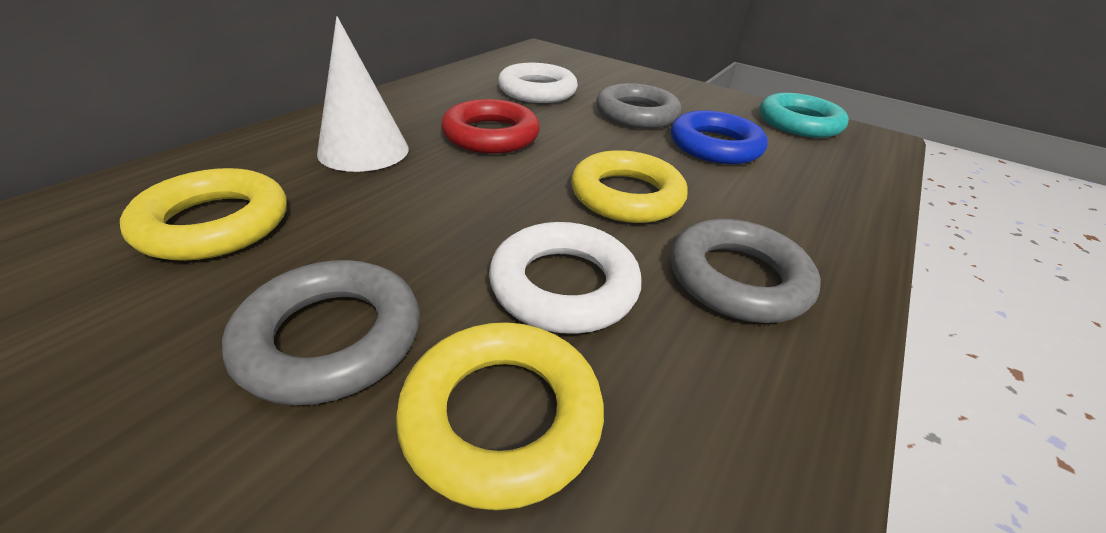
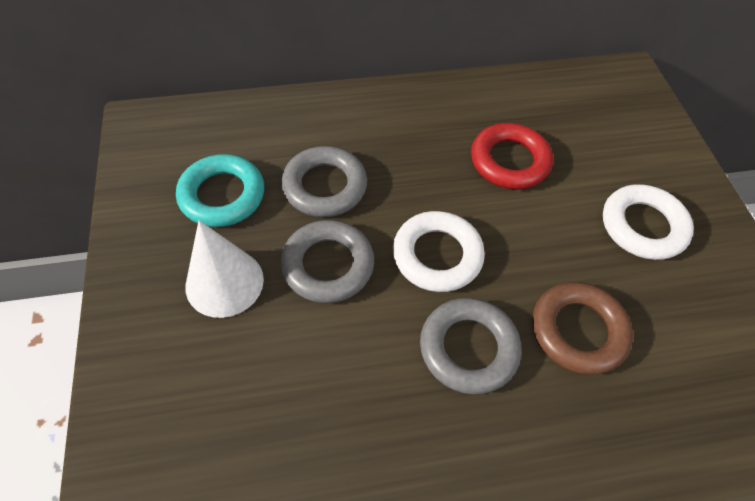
blue ring: [671,110,768,164] = 1 -> none = 0
brown ring: none = 0 -> [532,282,633,375] = 1
yellow ring: [120,168,287,261] [396,322,604,510] [571,150,688,223] = 3 -> none = 0

